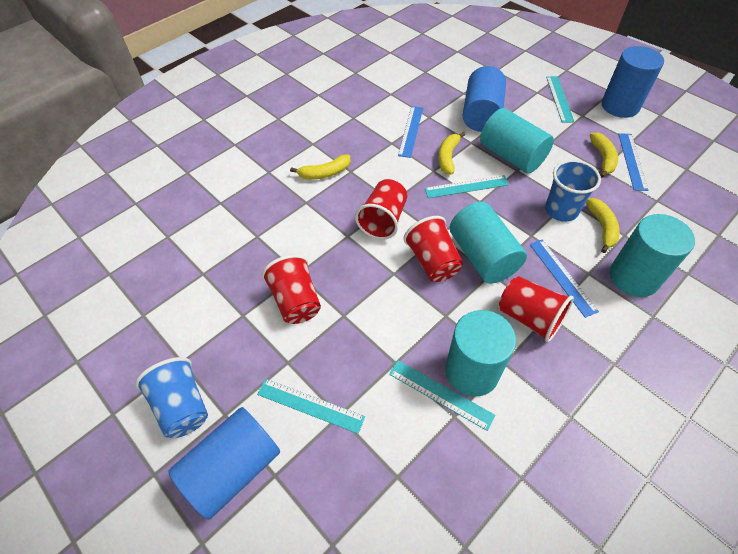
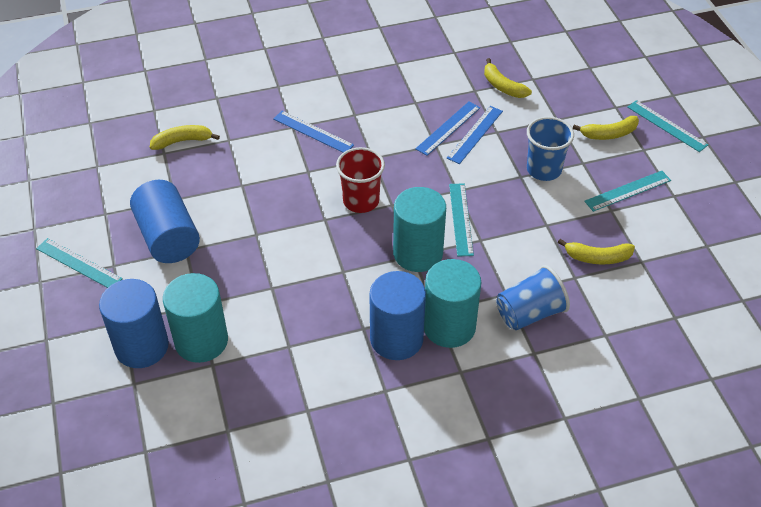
red cup: [262,254,321,324] [355,179,407,240] [403,216,463,282] [499,276,574,342] = 4 -> [336,147,385,213] = 1
turquoise cylinder: [445,310,516,397] [450,202,527,284] [480,108,554,173] [610,214,695,297] = 4 -> [163,273,228,363] [393,187,446,272] [424,259,481,348] = 3

